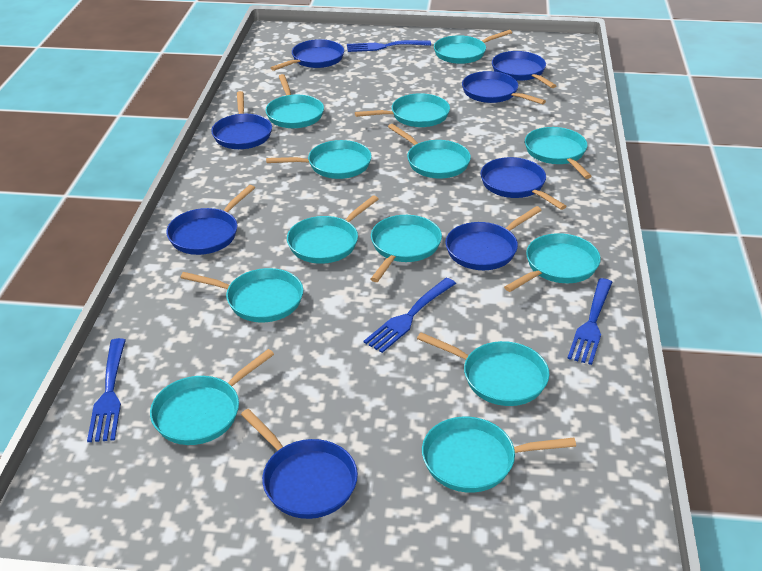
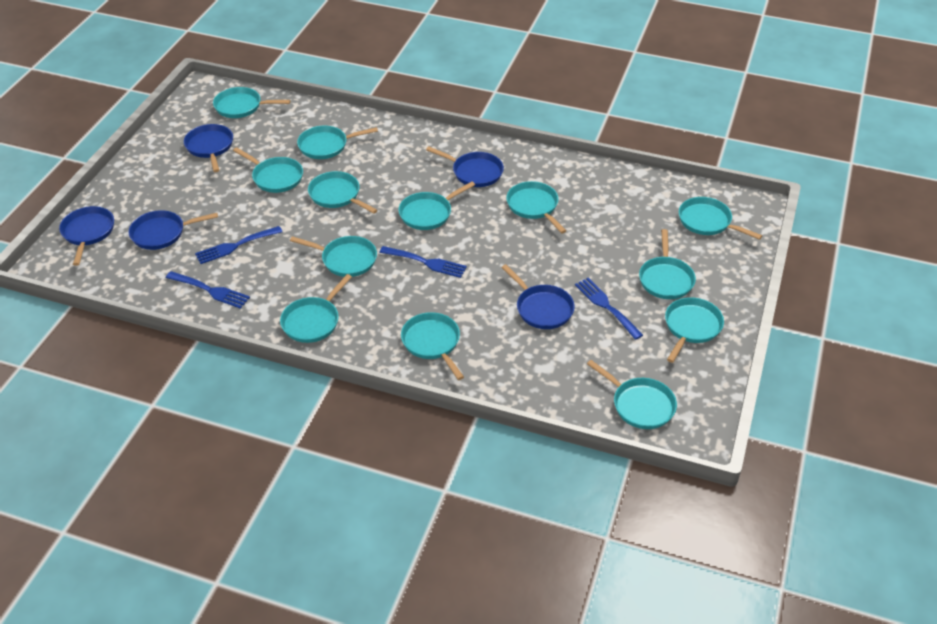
blue pan: [166,185,255,255] [211,91,272,149] [241,409,358,519] [271,39,344,71] [446,206,542,270] [462,71,546,104] [481,157,567,210] [492,51,556,88] = 8 -> [59,206,114,266] [129,210,218,250] [184,124,233,172] [426,146,504,187] [501,264,575,329] = 5

